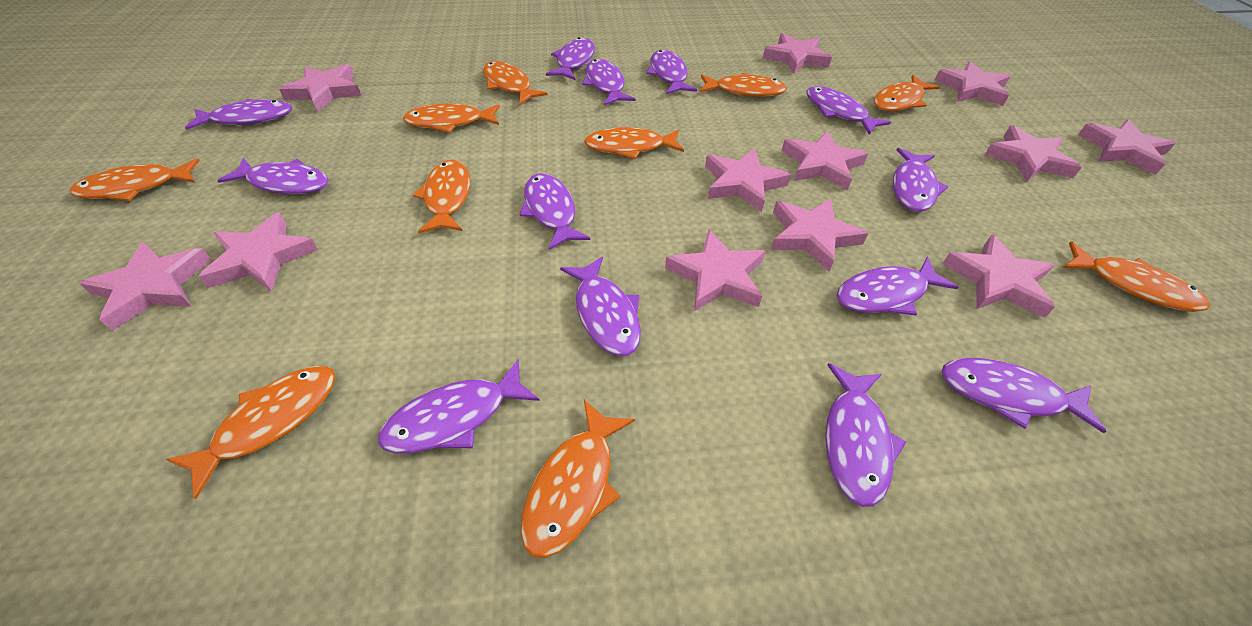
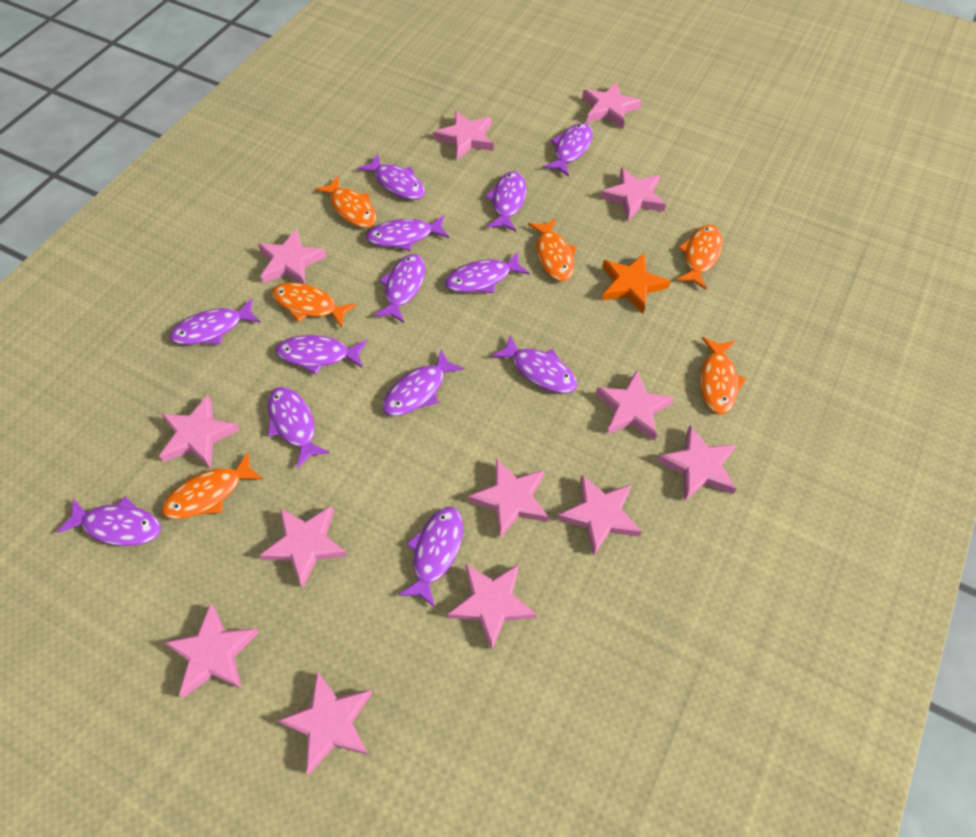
orange fish: [70,158,200,201] [166,366,336,499] [403,104,500,133] [413,160,470,233] [483,61,547,105] [521,400,635,558] [584,127,684,159] [700,73,787,97] [874,75,940,112] [1063,241,1210,312] = 10 -> [162,452,263,519] [272,282,357,328] [315,176,377,228] [528,218,577,281] [676,225,723,289] [700,337,746,414] = 6
orange star: none = 0 -> [602,253,671,314] = 1
pink star: [79,242,211,331] [198,212,318,291] [279,64,361,112] [665,230,765,312] [705,148,791,212] [763,33,832,74] [771,198,868,272] [781,131,868,190] [934,61,1010,106] [942,235,1055,318] [984,125,1082,182] [1078,119,1176,175] = 12 -> [159,395,240,468] [163,603,259,698] [258,229,327,284] [259,506,348,588] [277,671,373,774] [434,111,493,160] [447,564,537,650] [468,459,549,538] [557,475,642,556] [582,82,642,129] [595,370,674,441] [600,168,666,222] [657,425,736,501] = 13

